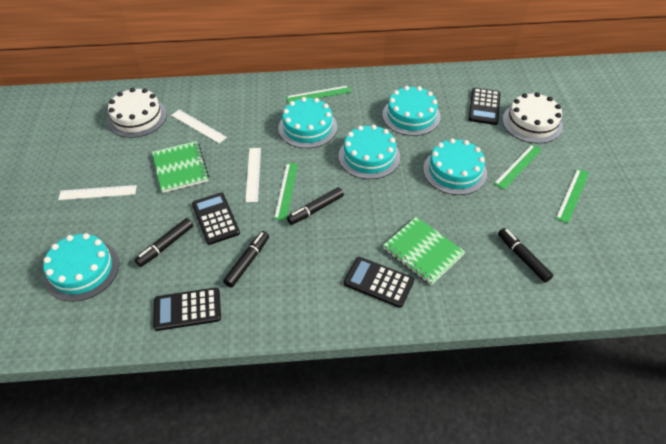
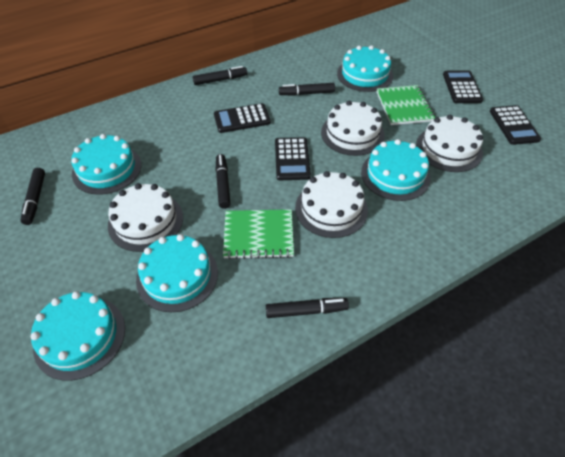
black marker: [135,218,193,267] [223,231,269,287] [287,187,344,225] [498,228,553,283] = 4 -> [21,168,45,225] [193,66,247,85] [215,154,231,209] [266,298,349,318] [279,83,335,95] = 5
green ruler: [274,163,298,220] [286,85,351,103] [494,144,542,190] [556,169,589,223] = 4 -> none = 0
white cake: [108,88,167,138] [502,92,563,144] = 2 -> [108,183,183,252] [295,171,368,238] [321,101,385,156] [416,115,483,172] = 4
white ruler: [58,185,137,200] [171,110,227,143] [245,148,261,202] = 3 -> none = 0

